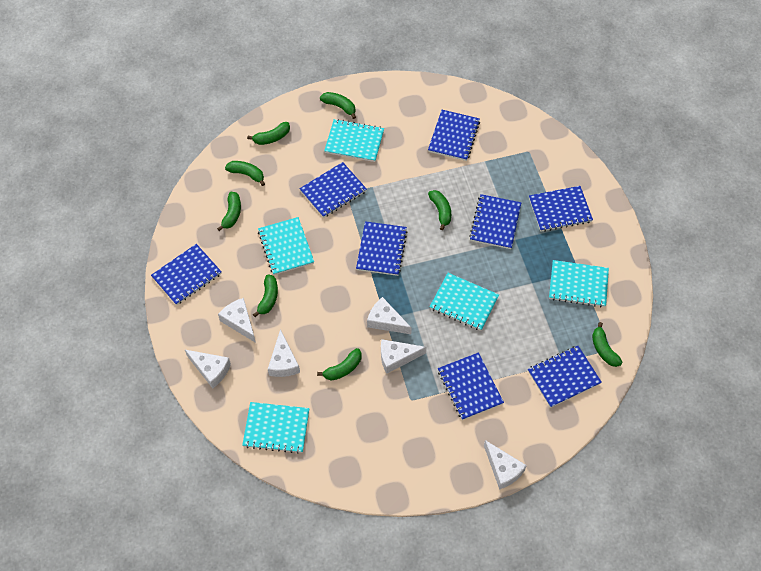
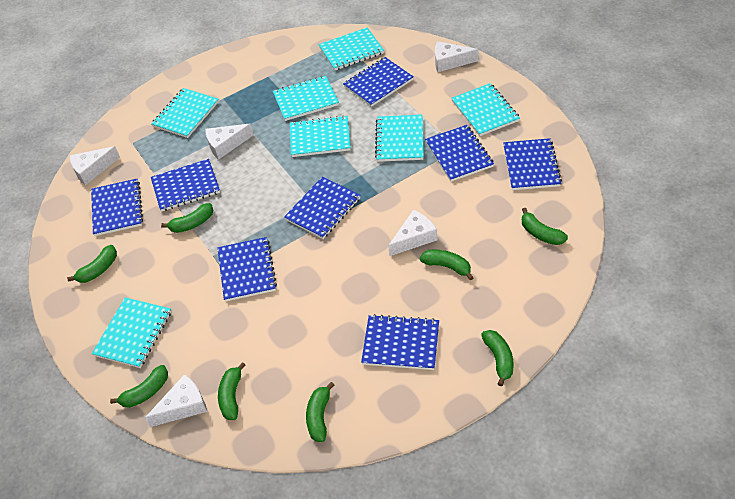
turquoise notebook: [242,402,310,454] [258,217,314,275] [324,119,384,162] [430,273,499,331] [549,260,609,307] = 5 -> [92,298,171,368] [151,88,219,138] [273,76,339,121] [290,115,351,157] [318,28,384,70] [375,115,424,162] [451,83,520,136] = 7
white cheese: [185,350,231,388] [218,298,256,343] [268,329,300,377] [367,297,412,334] [381,339,427,374] [484,440,527,490] = 6 -> [69,146,120,185] [145,374,207,427] [205,124,254,160] [388,210,437,256] [435,41,479,72] = 5

